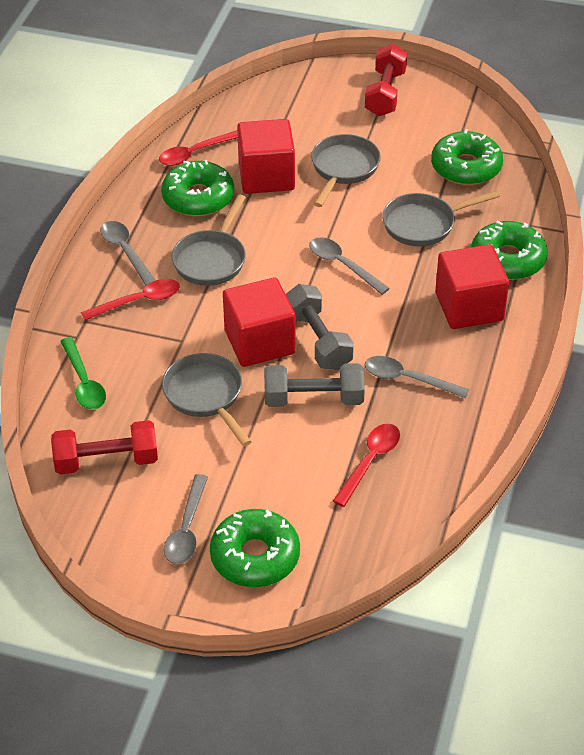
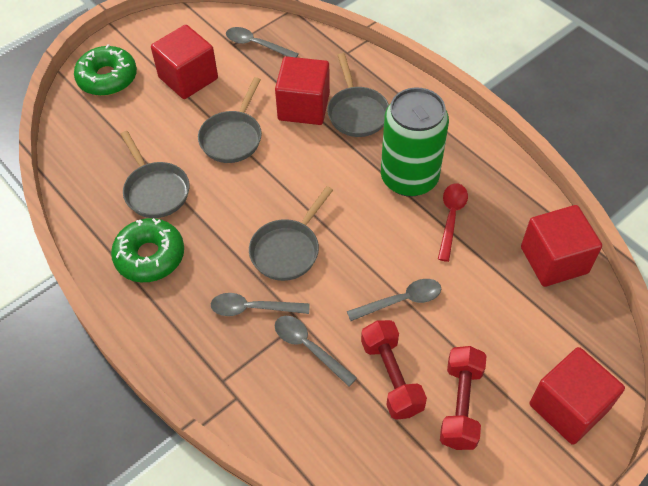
green can: none = 0 -> [381,88,449,197] = 1
green donut: [161,160,234,216] [210,509,300,587] [431,129,503,185] [471,220,548,280] = 4 -> [74,44,137,96] [111,218,184,282] = 2
green spoon: [60,337,106,409] = 1 -> none = 0
grey dumbbell: [264,363,365,407] [286,284,354,370] = 2 -> none = 0
red cube: [223,278,296,367] [237,119,295,194] [435,244,509,329] = 3 -> [151,25,218,99] [275,56,330,125] [521,205,602,287] [529,347,625,445] = 4
red spoon: [81,279,180,320] [159,130,238,166] [333,424,400,507] = 3 -> [438,183,468,262] = 1

